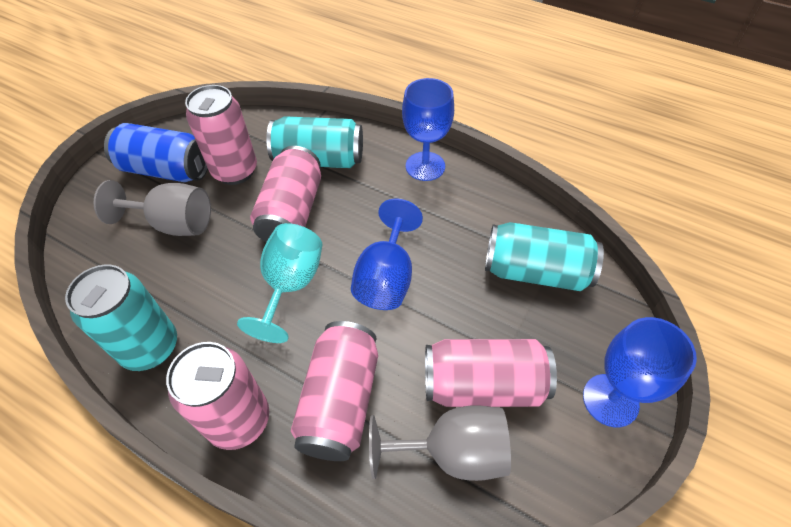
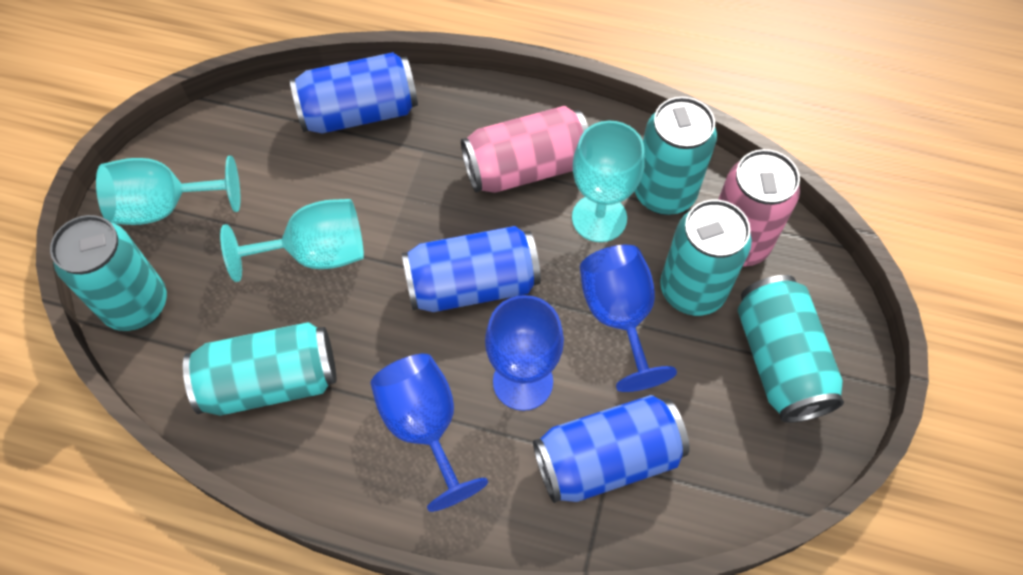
blue can: [104,123,208,182] = 1 -> [290,52,418,134] [402,226,541,312] [533,395,690,503] = 3
grey goblet: [94,180,211,236] [369,405,511,481] = 2 -> none = 0
pink can: [166,342,269,450] [185,85,257,185] [250,146,321,242] [291,321,378,461] [425,339,557,407] = 5 -> [461,106,588,193] [718,149,800,267] = 2
turquoise can: [65,264,177,371] [266,116,363,168] [485,222,604,291] = 3 -> [50,215,167,331] [183,322,336,416] [635,97,717,215] [660,200,752,316] [738,275,844,423] = 5
turquoise goblet: [237,223,323,343] = 1 -> [96,156,240,225] [220,199,364,282] [572,121,645,242] = 3

